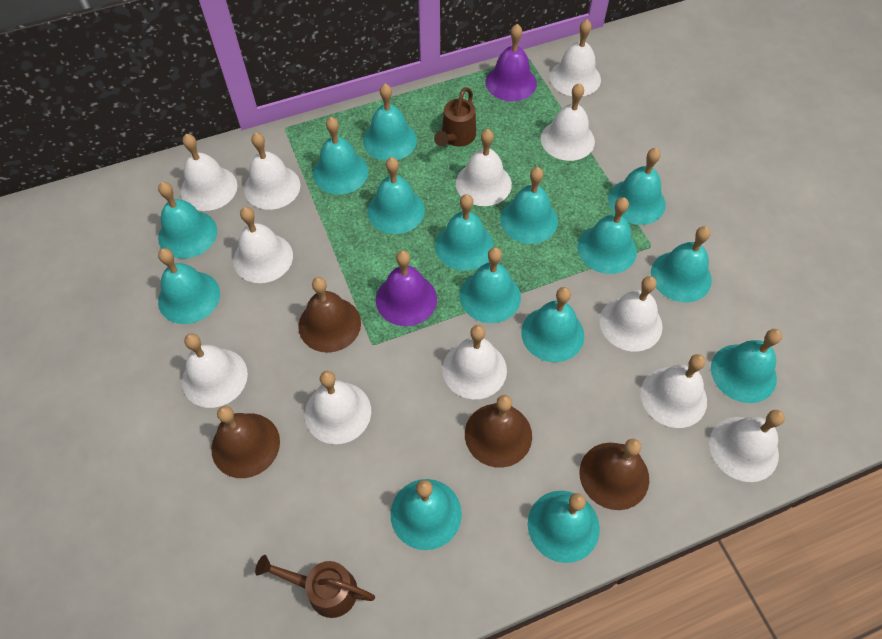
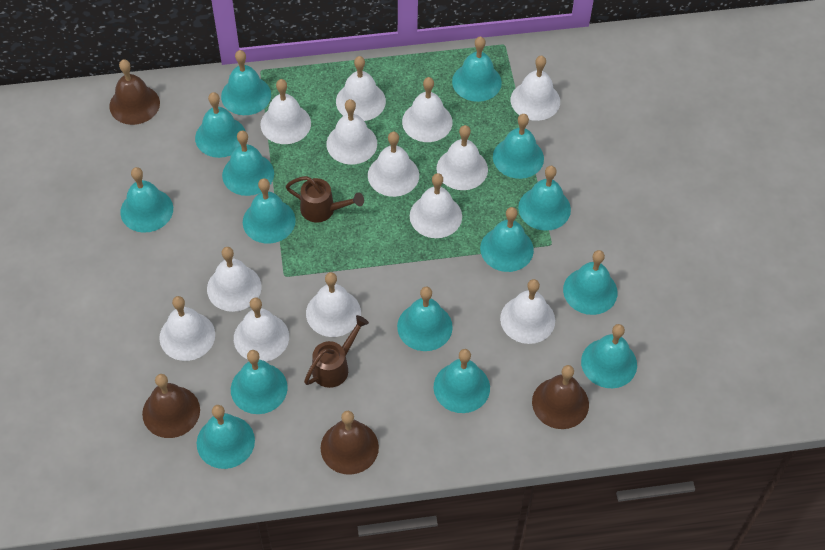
purple bell: [376,250,437,326] [485,24,537,101] = 2 -> none = 0
white bell: [181,134,237,211] [182,333,248,408] [233,207,293,283] [244,133,301,210] [305,371,371,444] [442,325,507,399] [456,129,512,206] [541,83,595,161] [550,19,601,96] [600,276,663,352] [641,354,707,428] [709,410,785,482] = 12 -> [159,296,215,361] [207,247,262,312] [234,297,289,362] [260,79,311,144] [306,272,361,337] [326,99,377,165] [336,56,386,121] [368,132,419,197] [402,77,452,142] [410,173,462,238] [436,125,488,190] [500,279,555,344] [511,56,560,121] = 13

